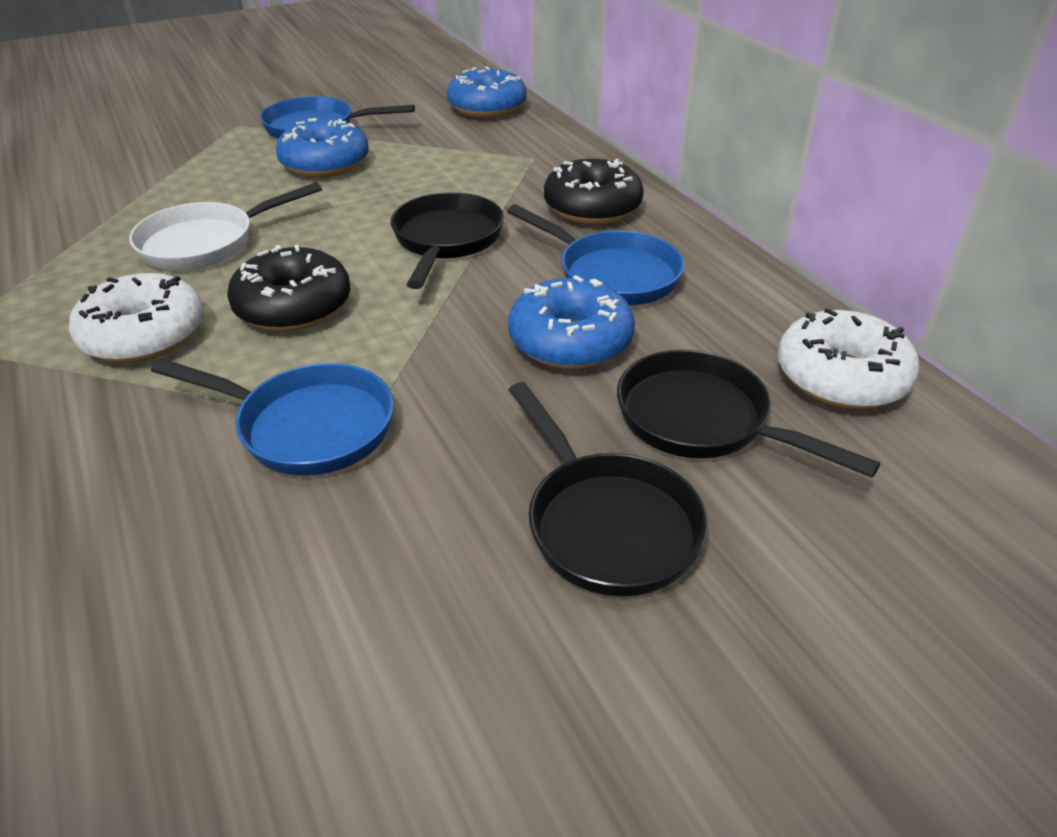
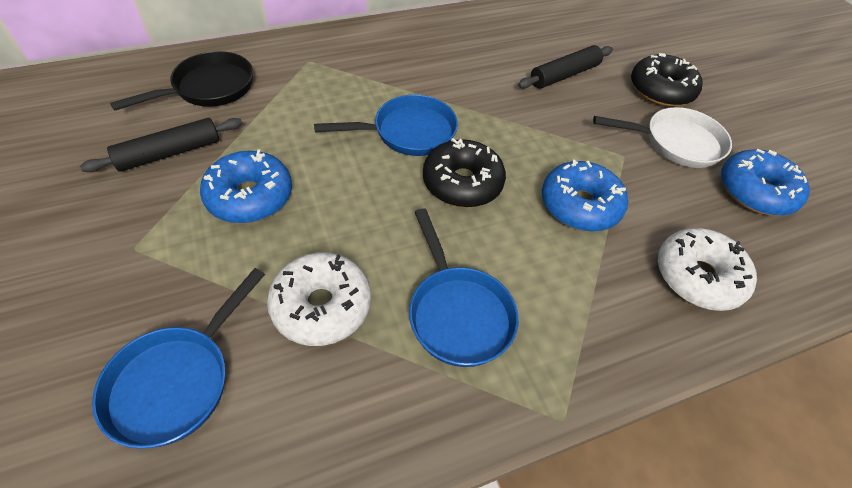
black pan: [391,192,504,289] [509,382,708,597] [617,350,880,477] = 3 -> [110,51,253,111] = 1
black rolling pin: none = 0 -> [80,118,243,172] [518,45,613,89] = 2

